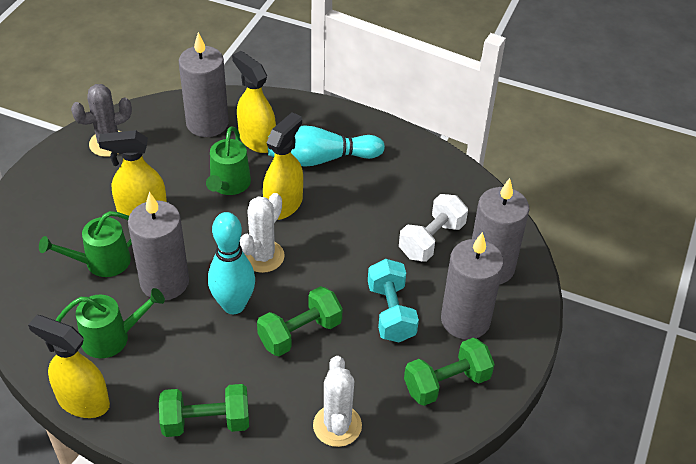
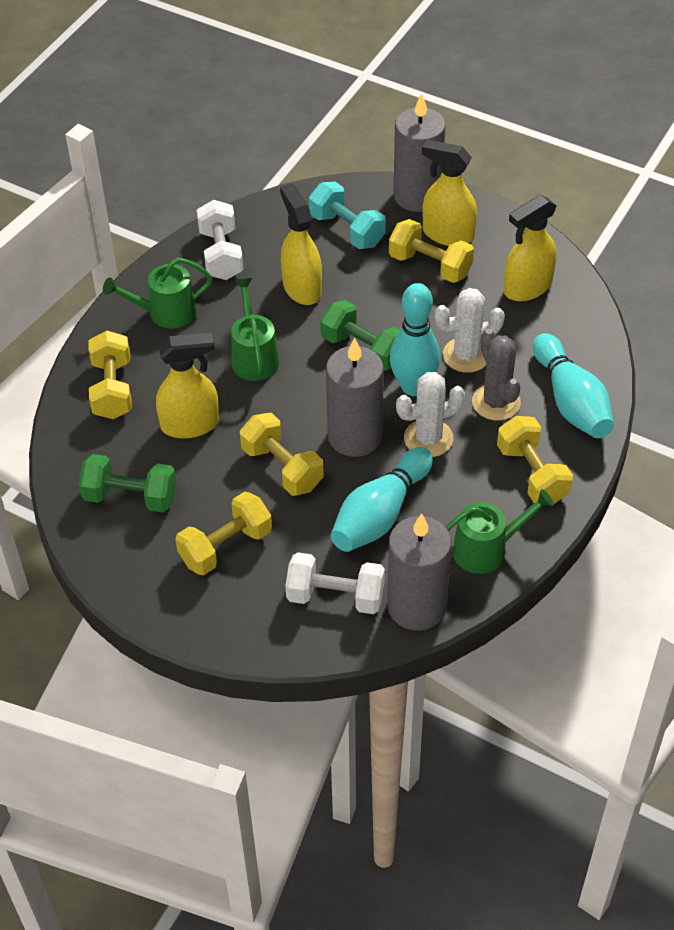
green dumbbell: [159,384,249,437] [257,286,343,356] [404,338,495,406] = 3 -> [79,454,176,513] [320,300,400,371] = 2
grey candle: [128,192,189,300] [179,32,229,137] [441,232,504,340] [472,178,529,284] = 4 -> [326,337,384,457] [387,513,452,631] [393,93,446,212] = 3
turquoise bowling pin: [208,212,255,314] [268,125,385,167] = 2 -> [331,447,433,552] [390,283,440,396] [533,333,614,438] = 3
white dumbbell: [399,194,468,262] = 1 -> [197,200,244,280] [285,552,385,614] = 2
yellow dumbbell: none = 0 -> [88,331,132,419] [175,492,272,575] [240,413,324,496] [389,219,474,283] [497,416,573,504] = 5

